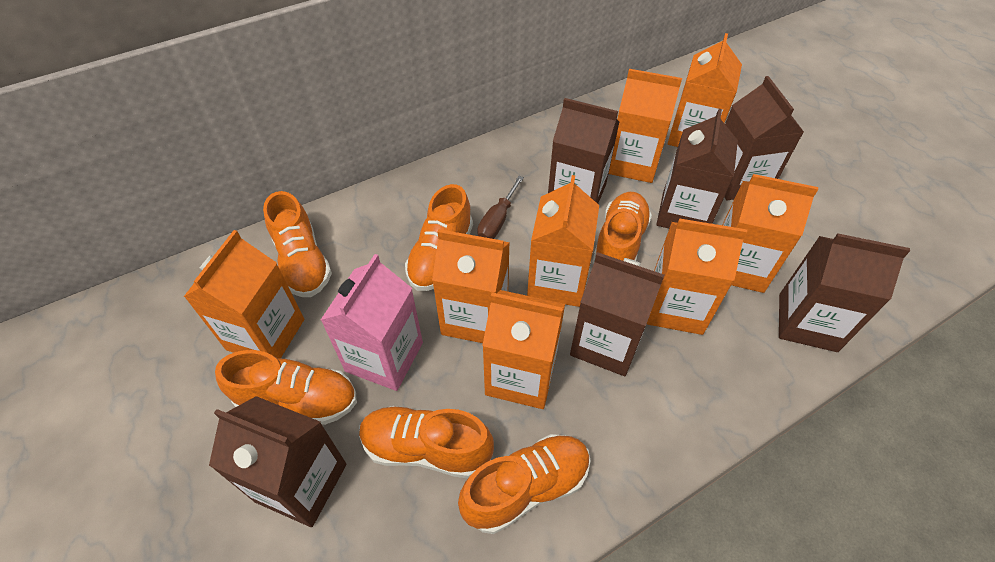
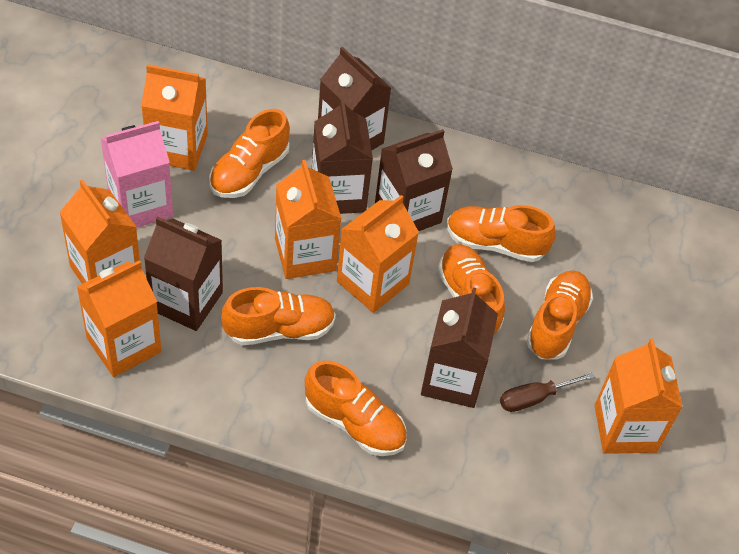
brown carton: [209,396,346,527] [548,98,619,204] [570,252,664,376] [656,109,738,228] [725,76,804,200] [779,233,910,352] = 6 -> [144,217,223,331] [312,99,373,214] [318,47,391,150] [375,129,453,231] [421,287,498,408] = 5
orange carton: [184,230,304,359] [432,229,510,343] [482,290,565,409] [527,175,599,307] [609,69,682,183] [647,218,747,335] [668,33,742,147] [722,174,818,293] = 8 -> [59,179,140,284] [77,260,162,377] [141,64,208,171] [275,160,342,279] [337,195,419,313] [594,339,683,454] = 6

